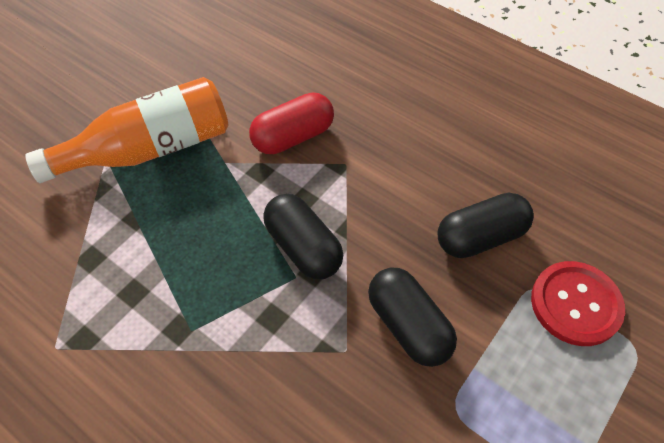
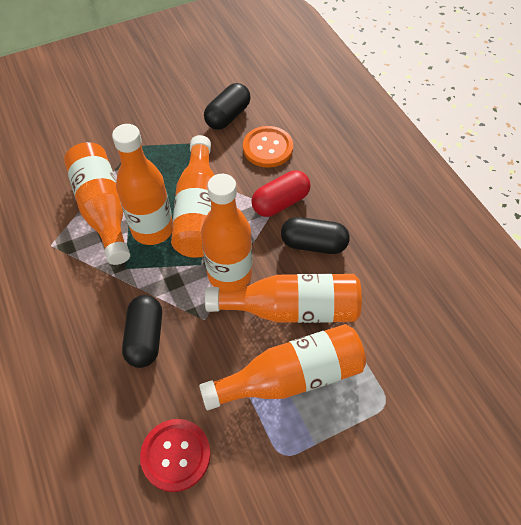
orange bottle: [25,77,228,183] = 1 -> [64,142,130,265] [112,124,173,245] [171,135,214,258] [199,324,366,410] [201,174,252,289] [205,274,362,323] = 6
orange button: none = 0 -> [243,126,293,168] = 1

